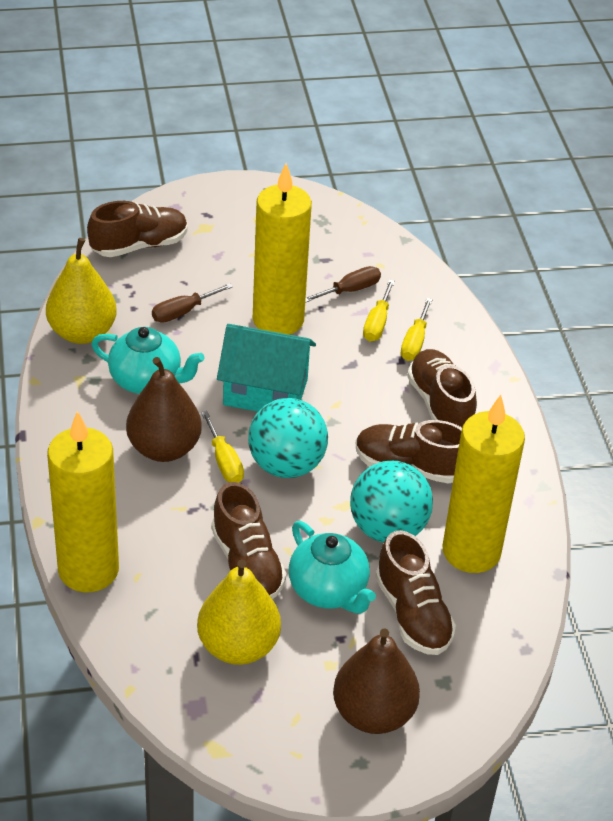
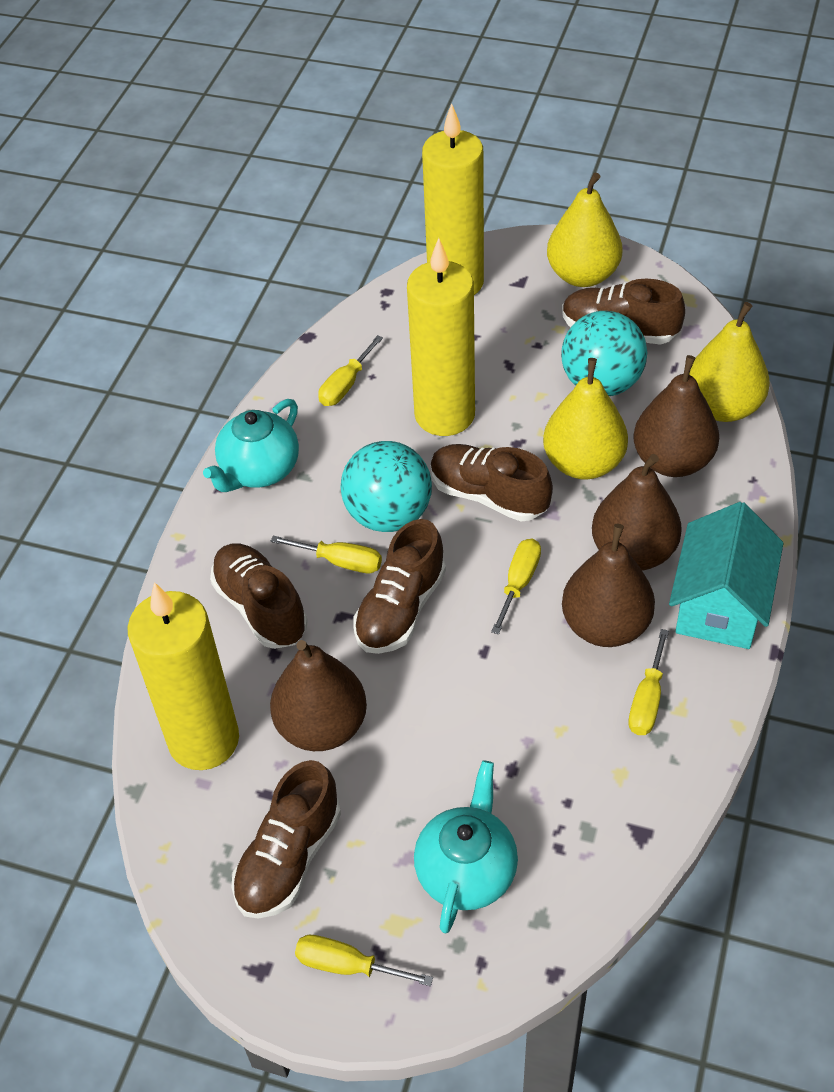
brown pear: [126,357,202,462] [333,628,420,734] = 2 -> [270,640,367,751] [562,523,655,647] [592,454,682,570] [634,355,719,477] = 4
brown screwdriver: [152,283,233,323] [305,266,381,303] = 2 -> none = 0
yellow pear: [46,238,117,344] [197,559,281,665] = 2 -> [543,358,628,480] [547,173,622,287] [689,302,770,422] = 3
yellow screwdriver: [201,411,244,483] [363,280,395,342] [401,298,433,361] = 3 -> [271,535,382,573] [295,935,433,986] [318,335,383,406] [491,539,541,634] [628,629,669,735] = 5

